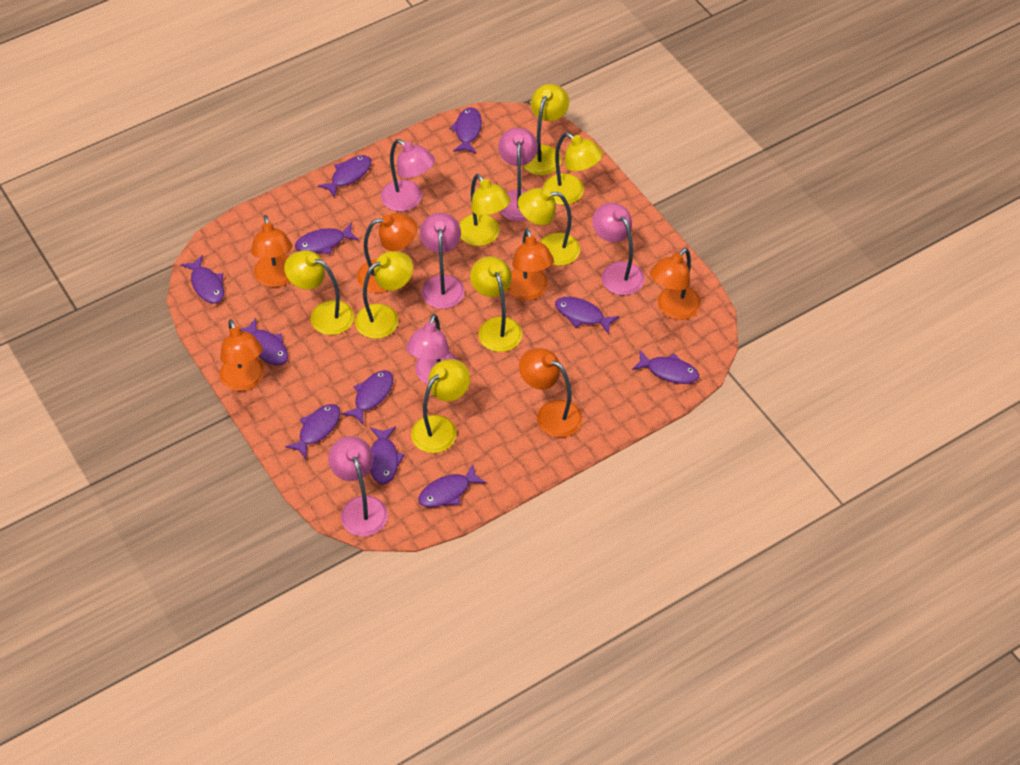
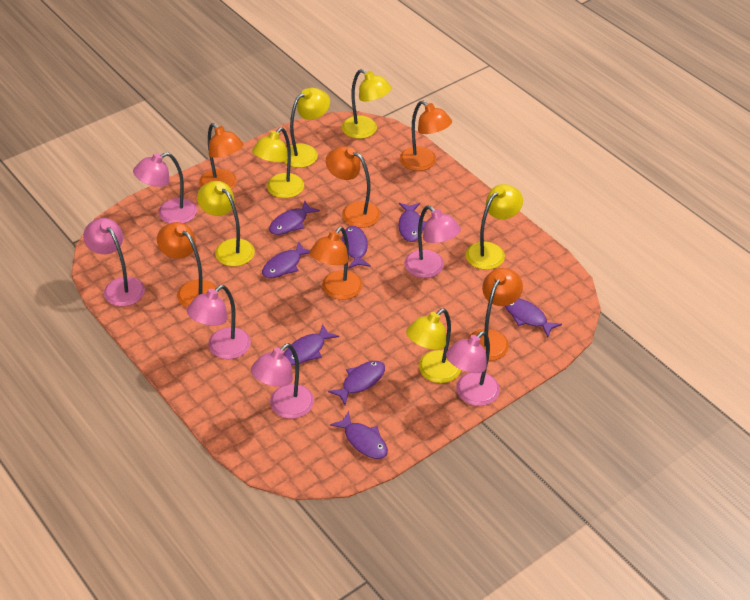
purple fish: [181,255,224,304] [241,318,288,365] [285,404,340,459] [295,222,359,254] [318,155,371,198] [342,370,393,424] [370,426,405,485] [418,464,486,507] [450,107,482,153] [555,297,619,334] [632,350,699,384] = 11 -> [262,241,310,278] [269,201,320,235] [284,324,339,365] [328,361,385,405] [330,411,388,459] [342,226,371,269] [398,203,426,242] [505,298,562,337] = 8
yellow lamp: [284,250,354,335] [355,251,413,339] [411,359,470,453] [459,174,511,246] [470,256,522,352] [518,188,580,266] [523,84,569,175] [543,133,603,205] = 8 -> [197,181,255,266] [252,127,304,198] [284,88,330,168] [342,69,392,139] [406,309,461,383] [465,184,523,270] = 6

